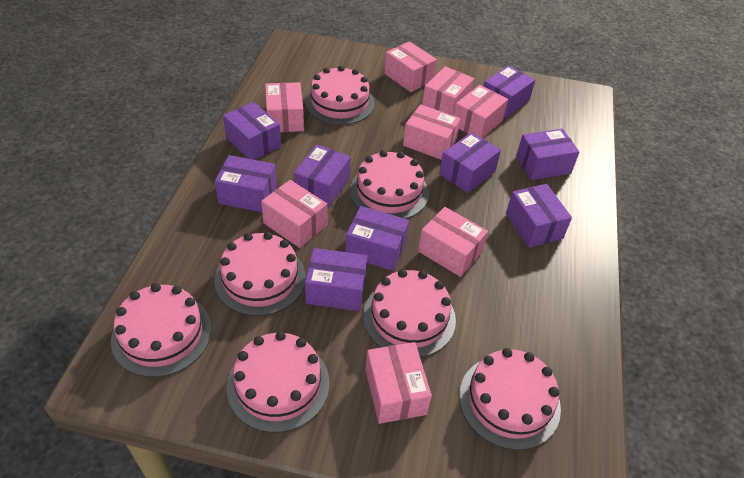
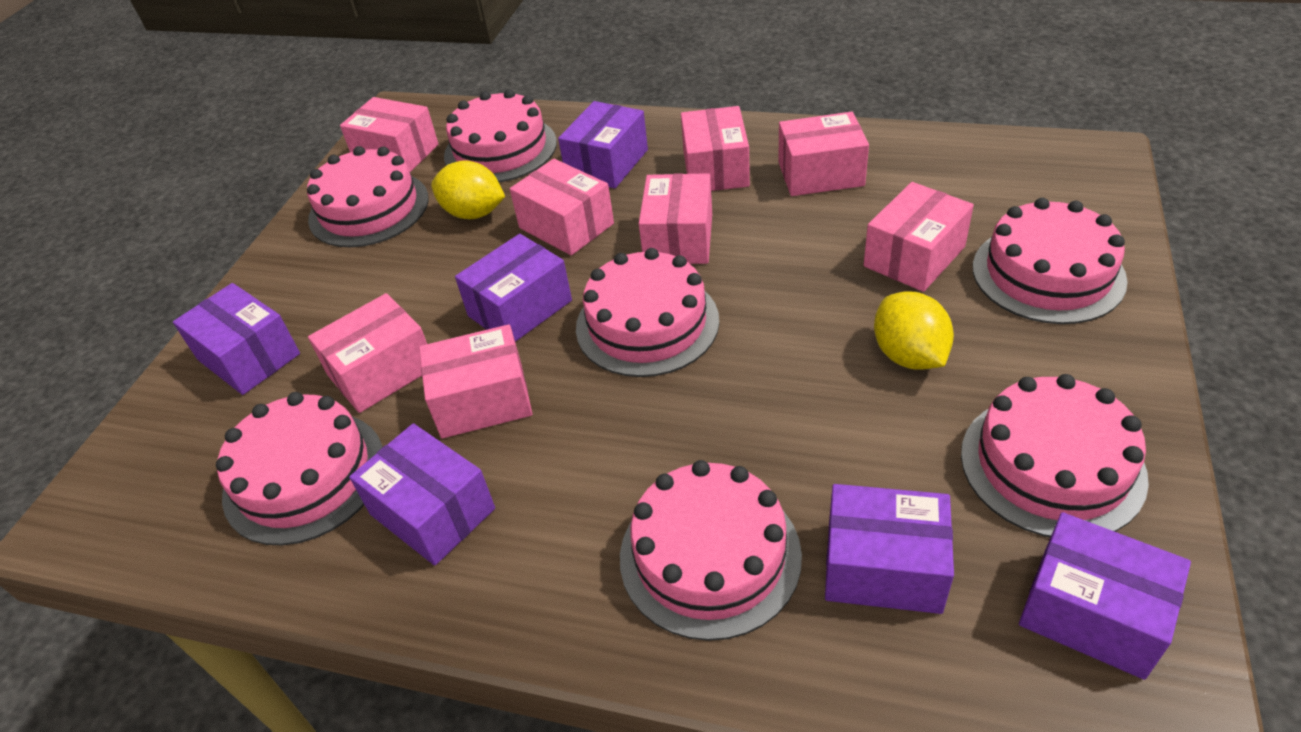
purple box: [215,155,277,212] [223,102,281,160] [293,144,351,208] [305,248,367,311] [345,206,409,271] [439,132,501,193] [483,65,535,118] [506,184,572,248] [516,129,579,180] = 9 -> [173,283,300,395] [349,423,495,566] [455,234,572,342] [558,101,648,188] [825,484,954,614] [1019,512,1191,680] = 6
yellow lemon: none = 0 -> [431,160,505,219] [874,291,954,370] = 2

